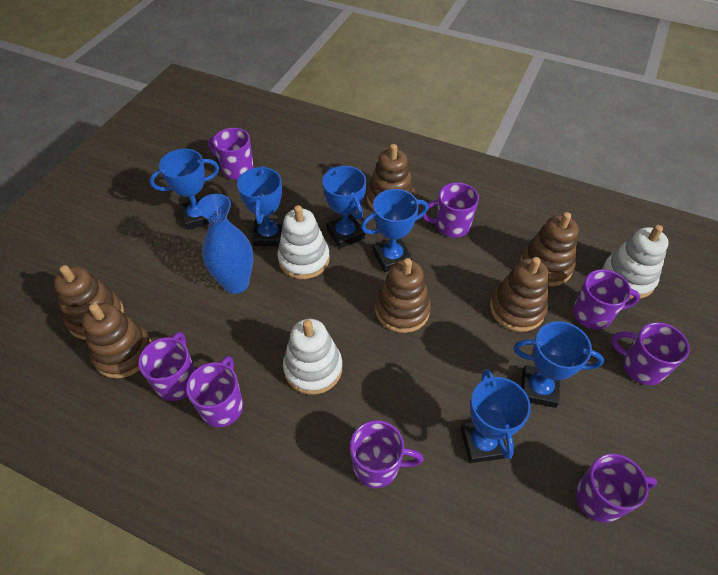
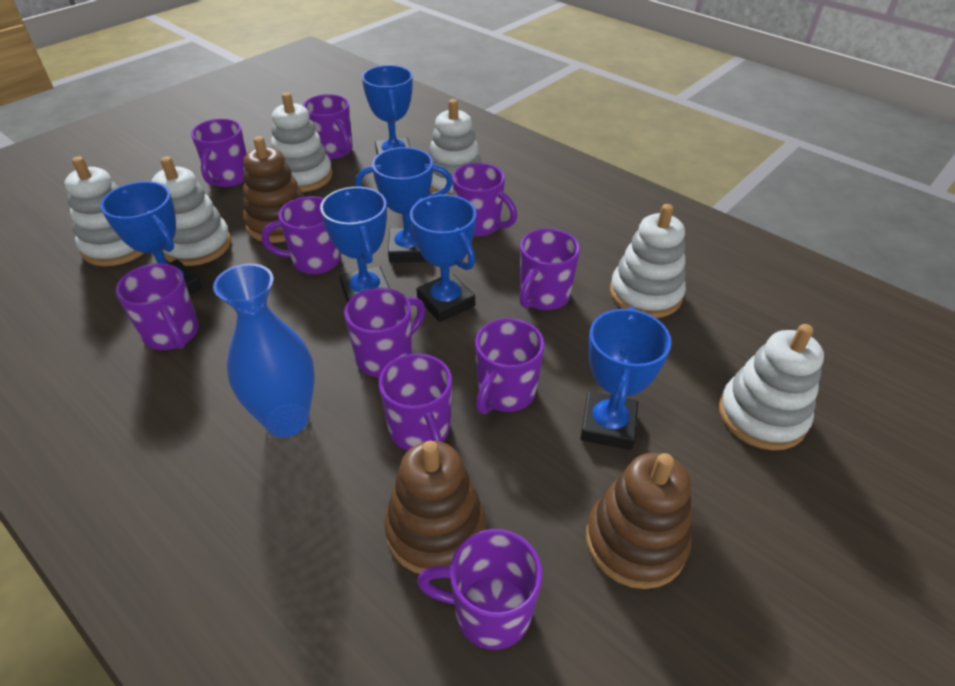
brown stacking toy: [54,265,124,340] [82,303,152,378] [367,144,415,210] [375,258,431,333] [490,257,549,332] [520,212,578,286] = 6 -> [243,136,304,243] [384,441,485,574] [586,453,692,589] = 3
purple mug: [138,332,195,401] [186,356,243,427] [208,128,254,180] [350,420,424,488] [422,182,479,238] [573,269,640,330] [576,453,657,523] [611,322,690,385] = 8 -> [115,263,199,350] [191,119,247,187] [262,196,341,274] [303,94,353,159] [344,288,425,377] [379,354,452,451] [417,529,542,650] [452,163,517,236] [475,318,545,414] [520,228,580,310] = 10
white stacking toy: [277,205,330,279] [283,319,342,395] [602,225,669,299] = 3 -> [64,157,144,266] [152,156,231,266] [271,92,333,192] [429,99,482,195] [610,204,686,318] [719,324,824,450] = 6

